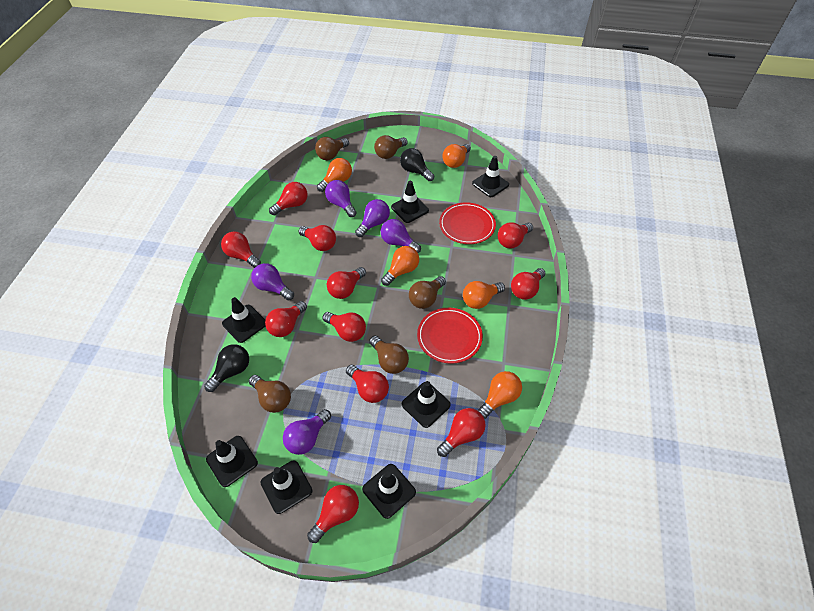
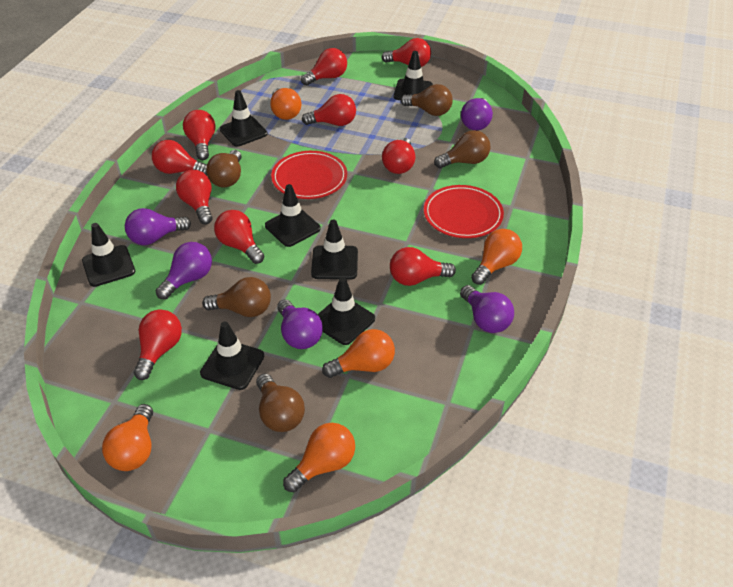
black light bulb: [204,344,249,392] [400,148,434,181] = 2 -> none = 0
red light bulb: [221,231,261,268] [265,301,307,337] [269,182,308,215] [299,225,336,251] [307,485,359,543] [322,312,366,342] [327,267,366,299] [346,364,389,403] [437,408,486,457] [498,222,533,248] [511,268,545,300] = 11 -> [134,309,182,380] [152,140,207,175] [176,170,213,224] [183,110,215,160] [214,210,264,264] [301,48,347,86] [302,94,356,126] [381,38,431,67] [382,138,415,174] [390,247,456,286] = 10

